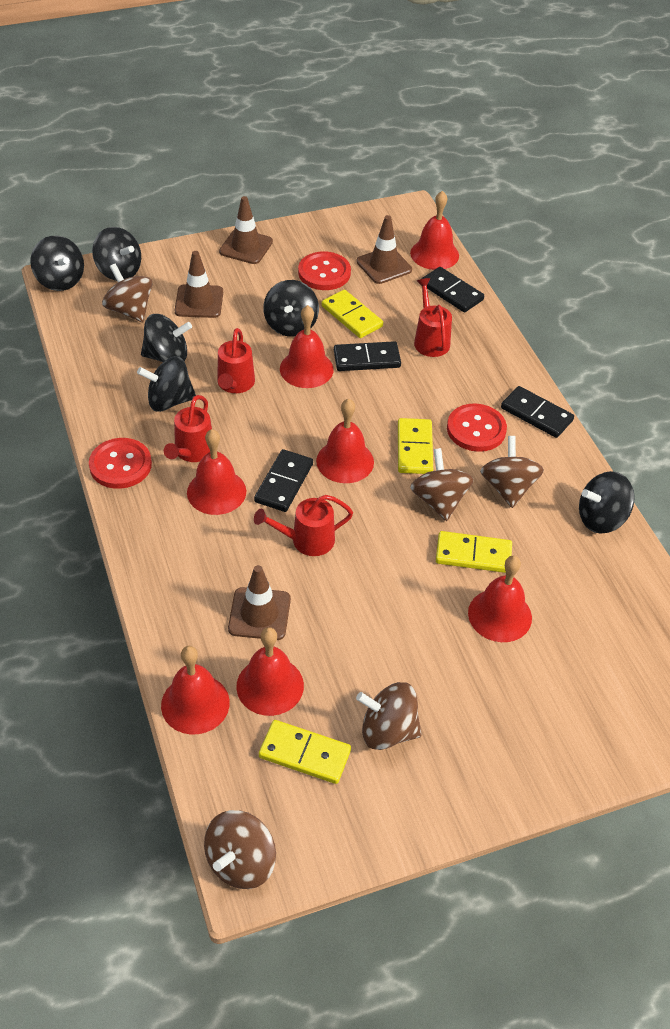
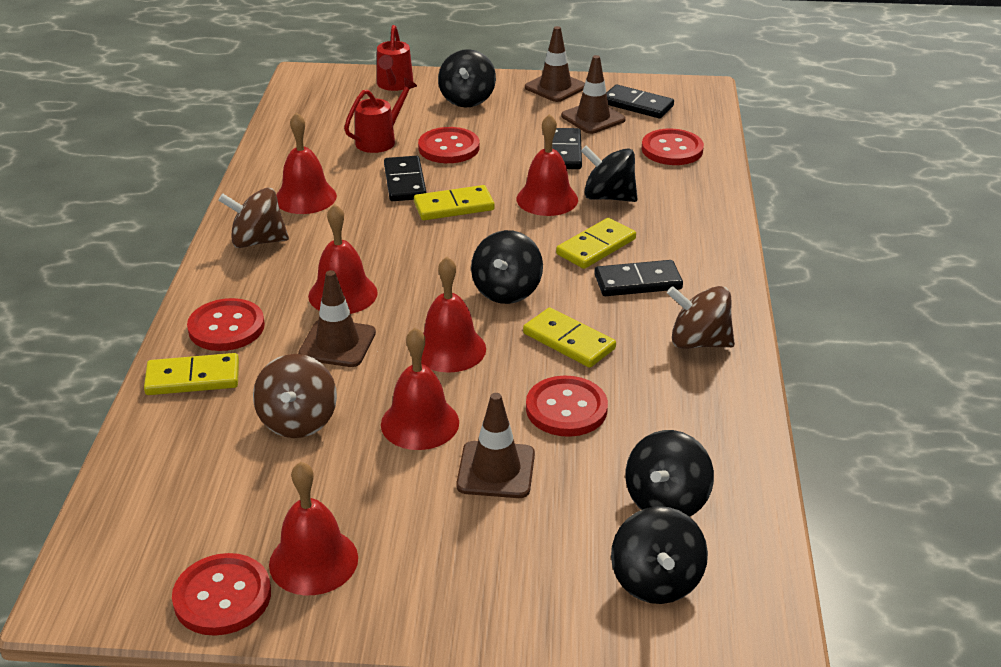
black spinning top: [30,236,84,291] [92,227,141,281] [137,356,196,412] [141,314,192,362] [263,280,319,337] [579,471,635,534] = 6 -> [438,49,496,107] [471,230,543,304] [581,146,638,202] [611,506,708,604] [626,430,714,517] = 5
brown spinning top: [102,264,152,322] [204,810,276,889] [356,682,422,750] [410,448,474,521] [480,436,544,508] = 5 -> [218,188,289,248] [253,354,337,438] [667,286,735,349] = 3
red bell: [161,646,230,735] [187,429,246,515] [236,627,304,716] [280,305,334,388] [316,399,374,483] [410,191,459,270] [468,556,532,642] = 7 -> [269,462,358,595] [276,112,337,214] [308,204,378,314] [381,328,459,450] [421,257,486,373] [516,114,578,216] = 6
red button: [89,438,152,489] [298,252,351,290] [447,404,507,452] = 3 -> [172,553,271,636] [187,298,265,351] [418,127,479,163] [526,376,608,437] [642,129,704,165] = 5
red watering can: [164,395,212,462] [217,328,255,393] [254,495,353,556] [414,278,452,357] = 4 -> [344,78,417,153] [377,25,413,91] = 2

